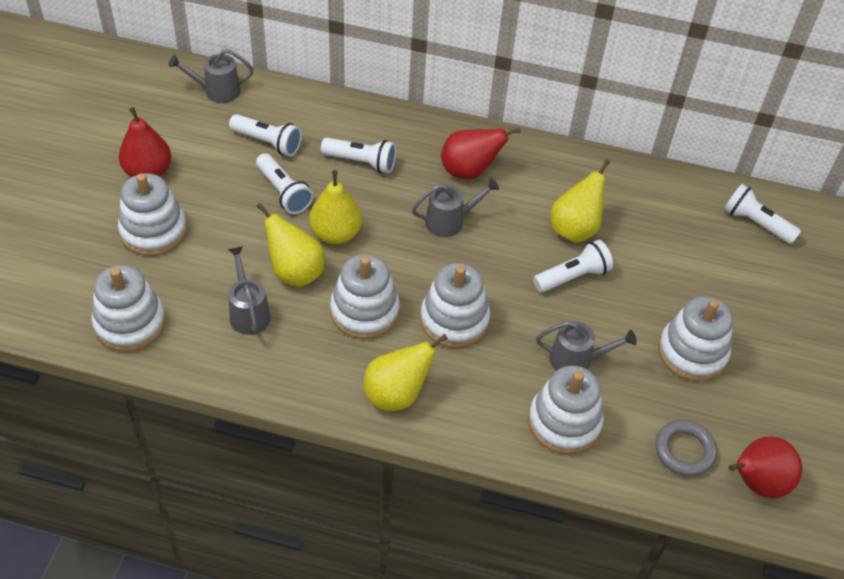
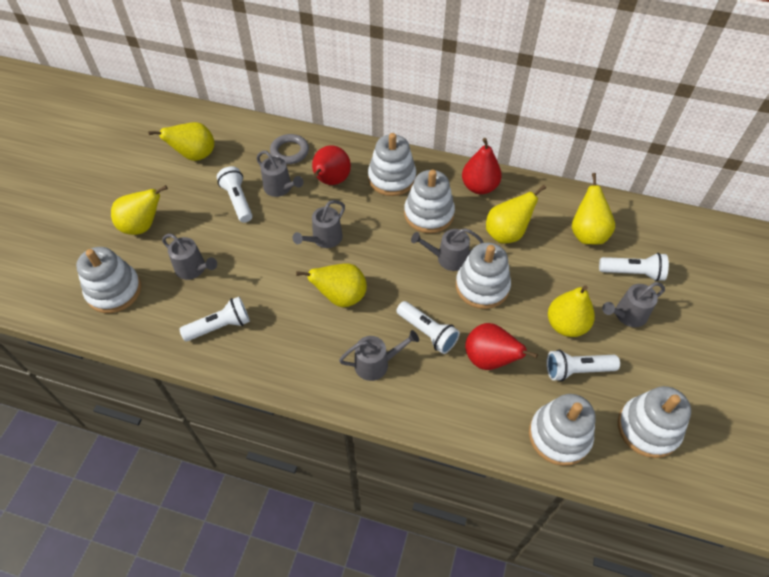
grey watering can: [168,49,253,103] [228,246,271,335] [412,178,499,237] [536,321,637,371] = 4 -> [162,233,217,280] [256,150,304,197] [292,200,345,248] [339,330,419,381] [411,228,484,271] [602,282,665,327] = 6
yellow pear: [256,203,325,287] [309,170,362,244] [363,334,448,411] [550,159,610,243] = 4 -> [111,185,168,235] [148,122,214,161] [296,263,367,307] [486,185,546,244] [548,285,595,337] [572,173,615,244] = 6

